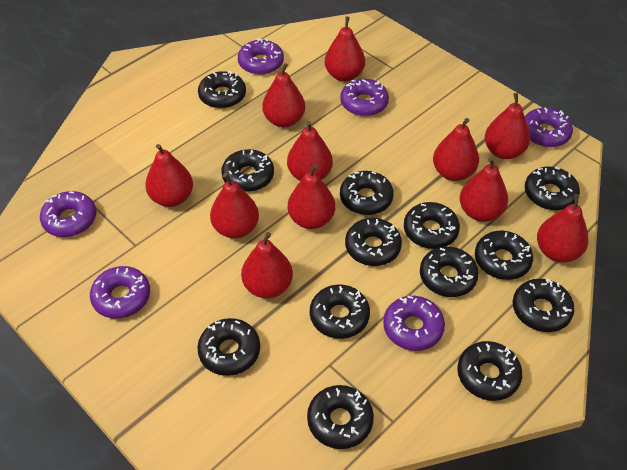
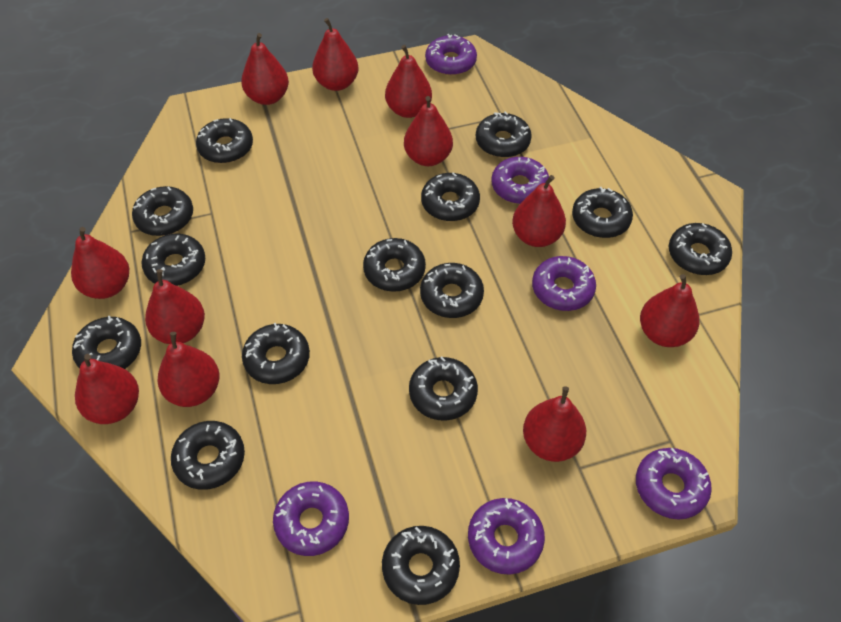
black donut: [197,318,260,376] [198,71,246,109] [221,149,274,192] [307,385,374,449] [310,284,370,339] [340,171,394,215] [345,218,402,266] [404,202,460,249] [420,246,479,297] [457,341,522,401] [475,231,533,280] [513,278,575,332] [525,167,580,210] = 13 -> [72,316,141,369] [132,186,193,236] [141,234,205,286] [171,421,245,490] [196,118,253,163] [242,323,310,384] [363,238,426,292] [382,526,460,605] [409,357,478,421] [420,263,484,318] [421,172,480,221] [476,111,532,158] [572,187,633,238] [669,223,732,275] = 14

